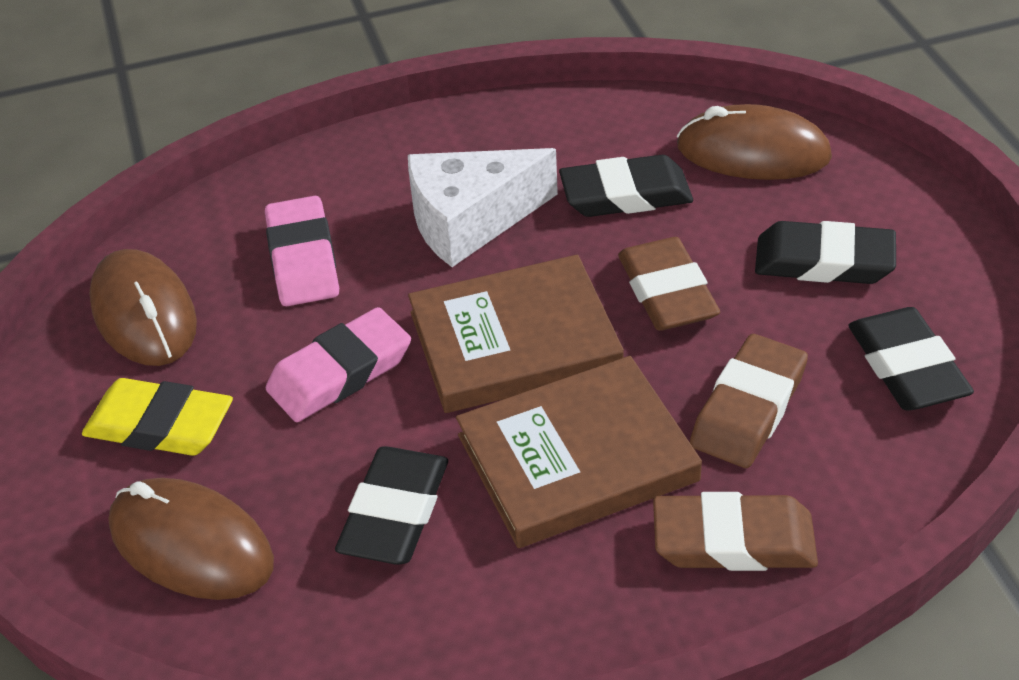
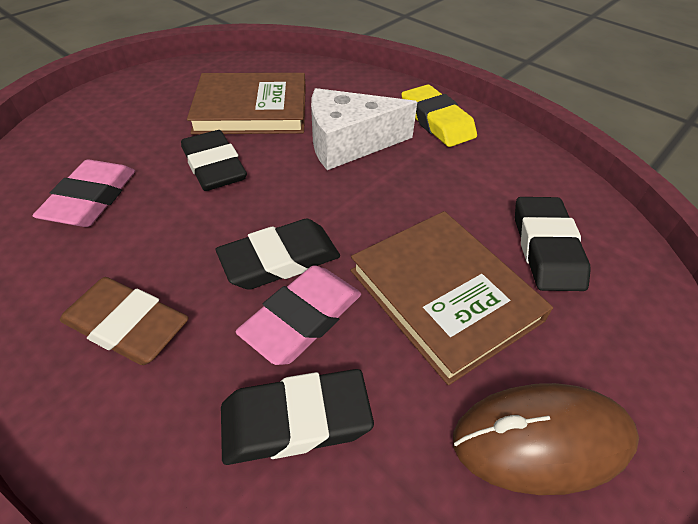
brown eraser: [618,237,720,330] [653,492,818,571] [690,334,808,468] = 3 -> [60,277,189,365] = 1
brown mouse: [89,249,197,366] [109,478,274,600] [677,104,832,180] = 3 -> [453,383,639,495] = 1

